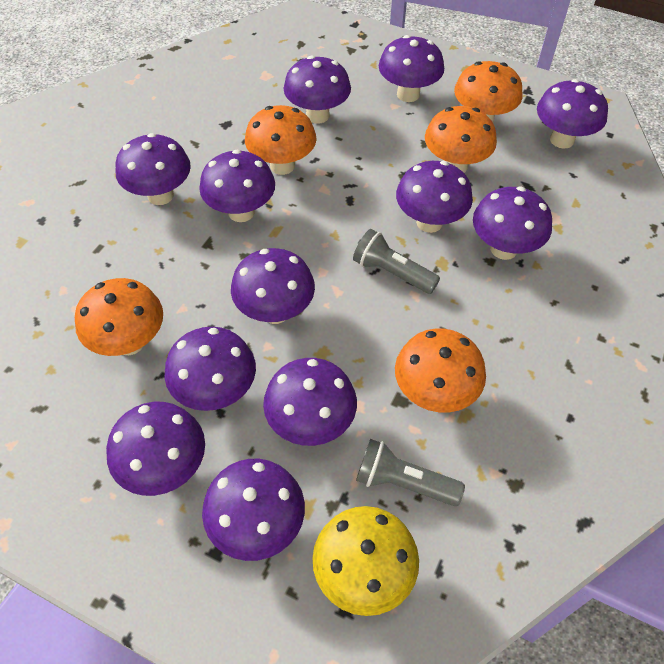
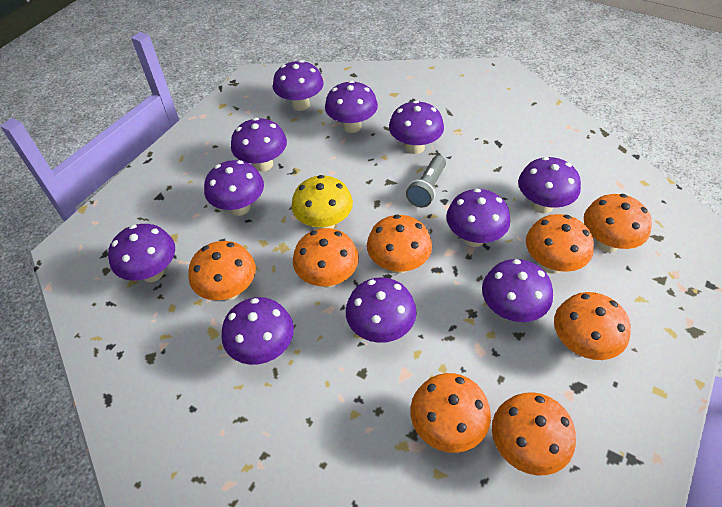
grey flashlight: [353,229,440,294] [356,439,465,506] = 2 -> [406,155,446,207] = 1
orange mushroom: [75,278,163,356] [245,105,317,175] [395,329,486,412] [425,106,497,173] [454,61,522,123] = 5 -> [188,241,256,301] [293,228,359,288] [367,215,432,274] [410,373,491,453] [492,392,576,476] [526,214,594,274] [554,292,631,360] [584,194,652,253] = 8
purple mushroom: [106,402,205,496] [115,133,191,205] [165,327,256,411] [199,150,275,222] [202,459,305,561] [231,248,315,324] [263,358,357,446] [284,56,351,124] [379,35,444,102] [396,161,473,233] [473,187,552,260] [537,79,608,149] = 12 -> [108,224,175,282] [204,160,264,216] [221,297,294,365] [231,118,287,172] [273,60,324,111] [325,80,378,133] [346,277,417,343] [389,100,444,154] [446,189,510,247] [482,259,553,322] [518,157,581,214] = 11

